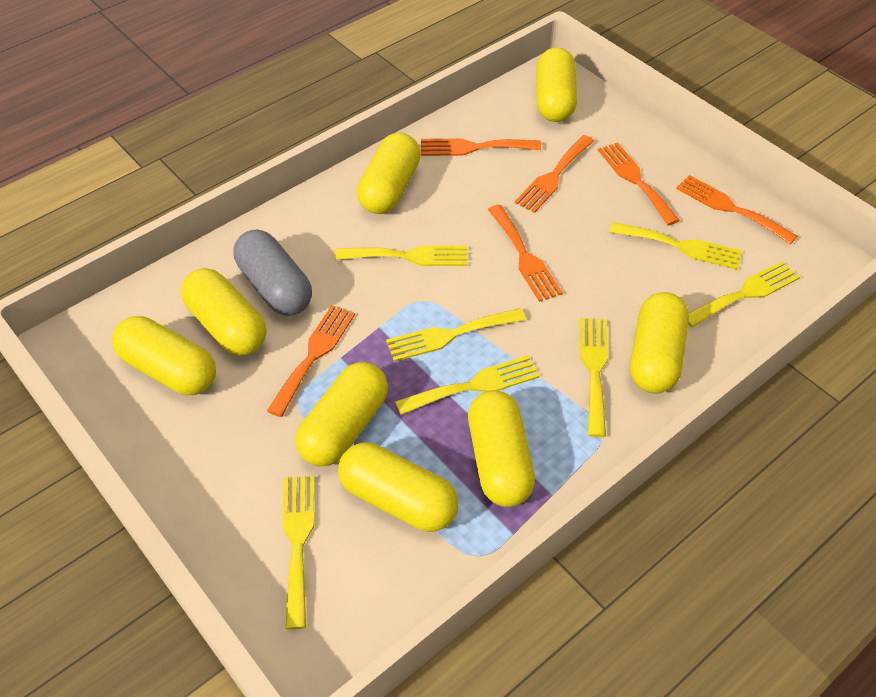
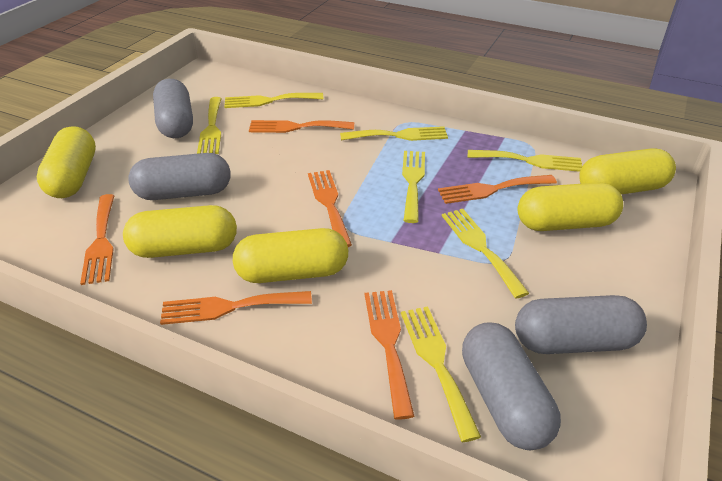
grey capsule: [233,230,312,316] = 1 -> [128,153,231,200] [153,79,193,138] [462,322,561,450] [515,295,647,354] = 4
yellow capsule: [112,316,216,395] [181,268,266,356] [296,362,388,466] [338,442,458,532] [357,132,421,214] [468,390,535,507] [537,47,577,122] [630,292,689,394] = 8 -> [37,126,96,198] [123,205,237,258] [233,228,348,283] [518,182,623,231] [579,148,676,195] = 5

